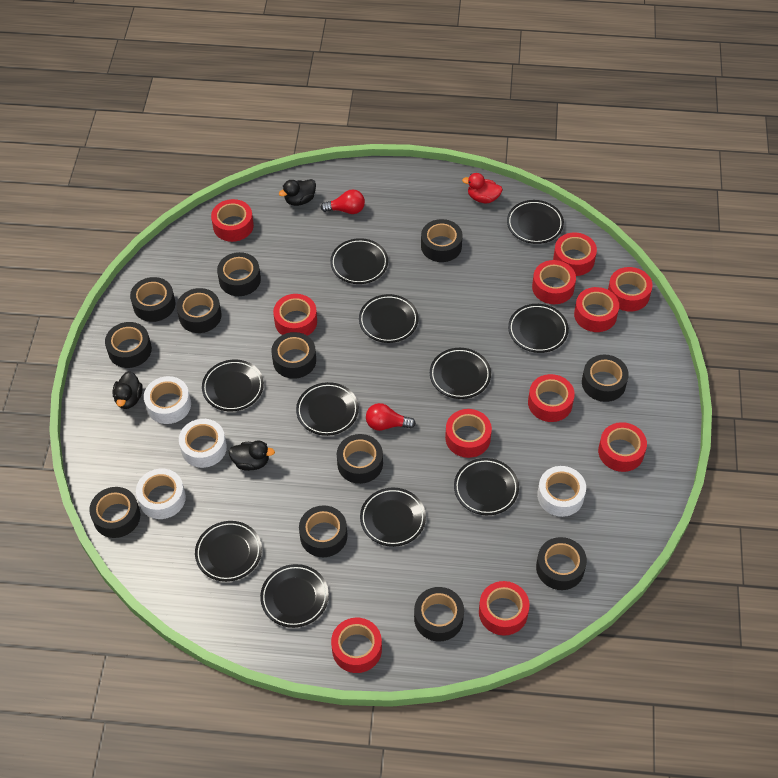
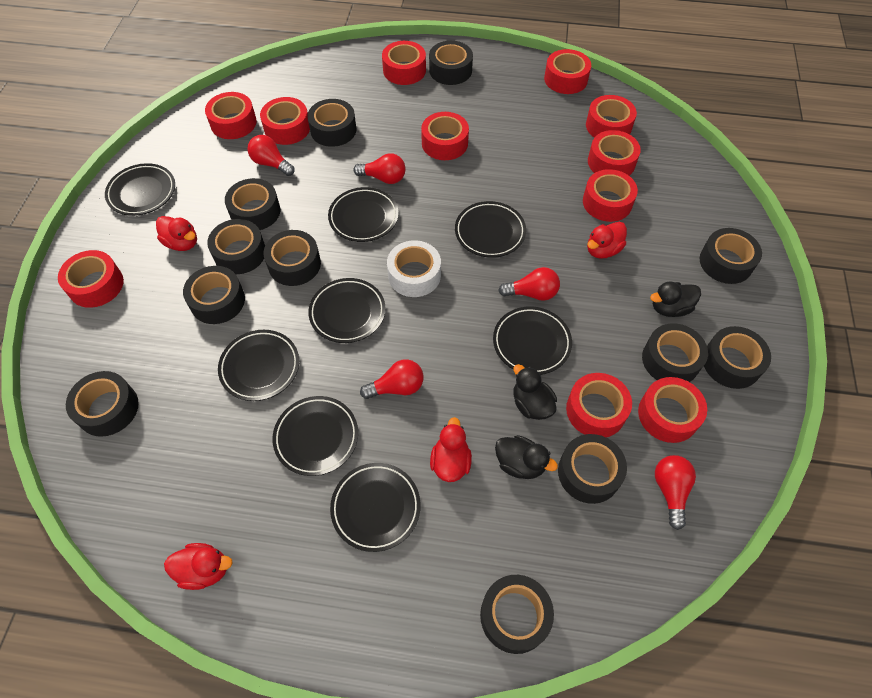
black plate: [195,521,262,582] [202,360,264,411] [260,564,329,628] [296,382,359,436] [330,238,388,284] [359,294,419,343] [360,488,426,547] [430,348,491,399] [454,458,519,515] [507,200,564,244] [508,304,569,353] = 11 -> [105,163,175,216] [218,330,299,401] [272,396,358,476] [308,278,386,343] [328,187,399,242] [330,463,421,552] [455,201,526,258] [493,306,572,375] = 8
red duck: [462,173,503,203] = 1 -> [156,216,197,251] [164,543,233,590] [430,417,472,482] [587,222,627,259] = 4
red light bulb: [320,189,365,214] [366,403,416,431] = 2 -> [247,135,295,176] [354,153,406,184] [360,359,424,399] [498,267,560,301] [655,455,696,530] = 5
white tape: [136,469,186,519] [144,376,191,424] [179,419,227,468] [537,466,586,517] = 4 -> [387,240,441,297] = 1

